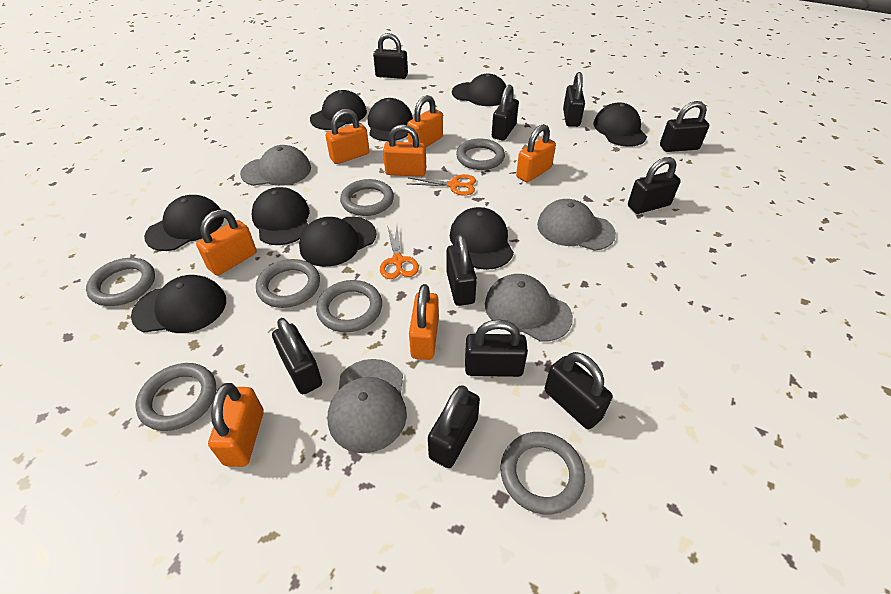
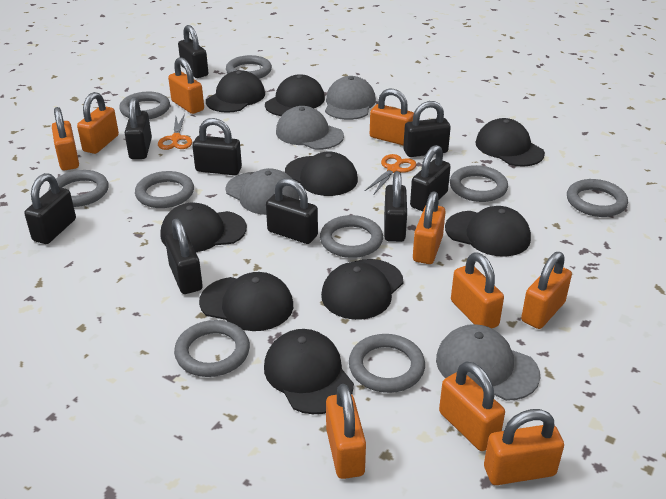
black padlock: [272,318,322,394] [373,33,408,79] [428,385,480,468] [446,234,477,306] [465,319,528,377] [492,85,519,141] [545,352,613,429] [563,72,585,127] [628,157,681,214] [660,101,709,152] = 10 -> [24,173,76,244] [125,97,152,159] [165,219,203,294] [178,25,208,78] [192,118,242,175] [266,178,318,244] [384,171,407,242] [403,101,451,157] [410,145,451,211] = 9
grey ring: [86,258,155,306] [136,363,216,431] [256,259,320,308] [316,280,382,332] [340,179,394,216] [456,138,505,170] [500,432,585,515] = 7 -> [49,170,109,207] [119,92,170,119] [135,171,194,208] [174,320,250,377] [226,55,272,79] [320,215,383,258] [349,334,425,393] [450,165,508,202] [567,179,628,217] = 9
orange padlock: [196,210,257,276] [208,383,264,467] [325,109,369,164] [383,125,426,177] [407,95,443,147] [409,284,439,360] [516,124,556,183] = 7 -> [52,107,79,170] [77,92,119,154] [168,57,204,114] [326,384,366,479] [370,89,414,145] [413,191,446,264] [439,361,505,451] [451,253,504,328] [484,409,564,485] [521,252,572,329] = 10

